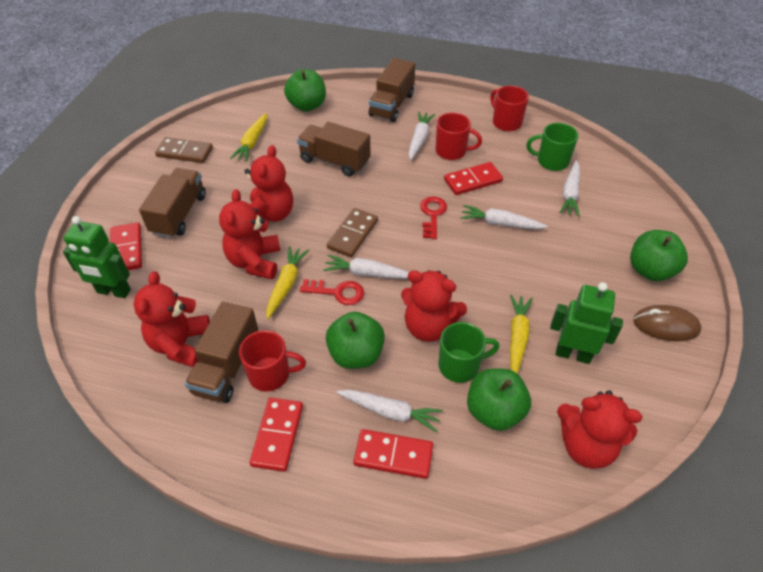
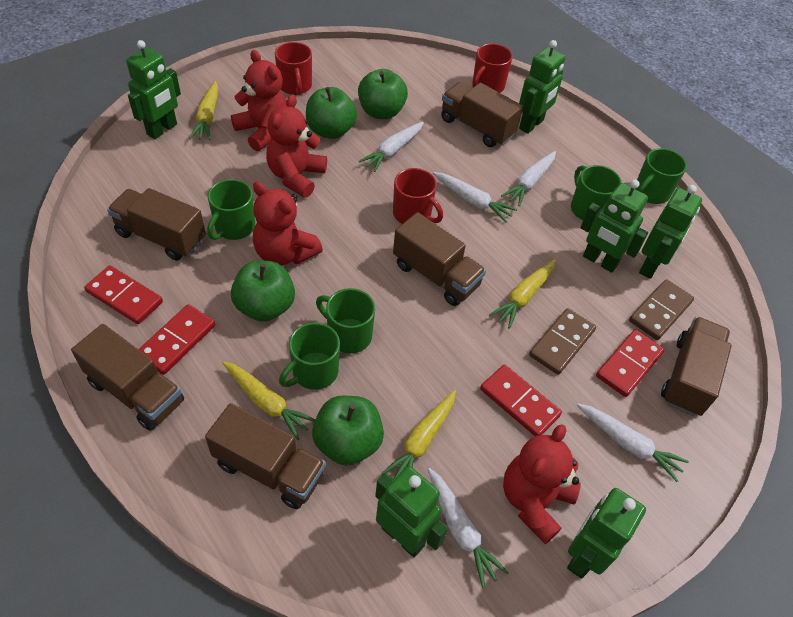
brown mouse: [633,305,701,342] = 1 -> none = 0
brown truck: [139,168,206,238] [185,302,258,403] [297,122,371,176] [369,58,415,122] = 4 -> [71,324,184,431] [107,188,206,261] [205,403,326,509] [393,212,486,306] [441,82,523,147] [661,317,732,416] = 6
green mug: [438,322,499,383] [526,123,578,171] = 2 -> [207,179,255,240] [279,322,340,390] [316,288,375,354] [571,165,621,220] [636,148,687,204] = 5
green robot: [63,216,131,298] [550,282,623,364] = 2 -> [126,40,181,139] [375,466,448,557] [519,40,565,134] [567,488,646,579] [580,180,648,273] [639,185,702,279] = 6
red key: [300,279,364,305] [420,196,447,239] = 2 -> none = 0
red teddy bear: [134,271,210,367] [219,189,281,279] [245,145,293,225] [401,270,467,342] [557,390,642,469] = 5 -> [231,50,287,151] [253,181,323,266] [266,94,327,198] [503,424,581,544] = 4
yellow carrot: [230,113,267,162] [266,246,309,319] [510,294,533,374] = 3 -> [189,81,218,140] [223,361,315,440] [381,390,456,480] [489,259,556,329] = 4

